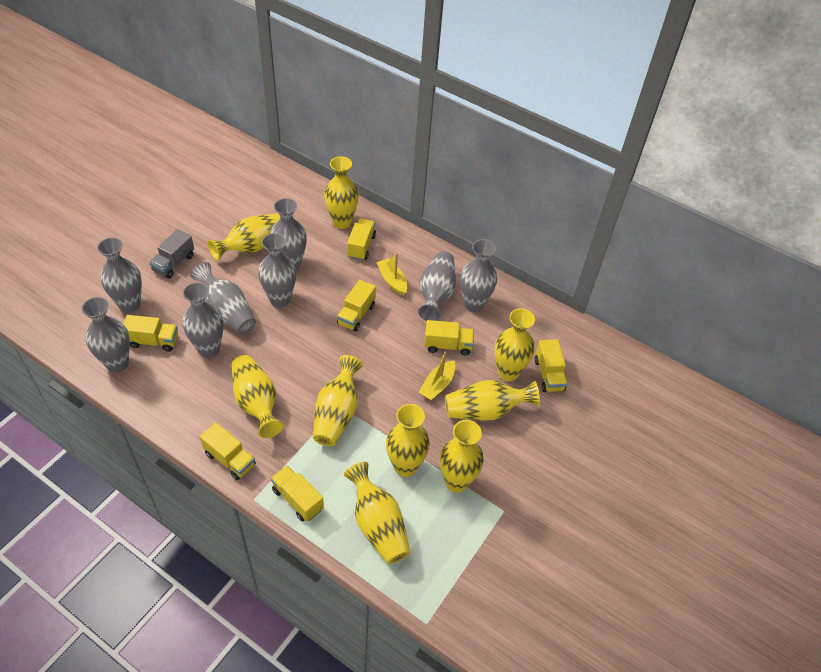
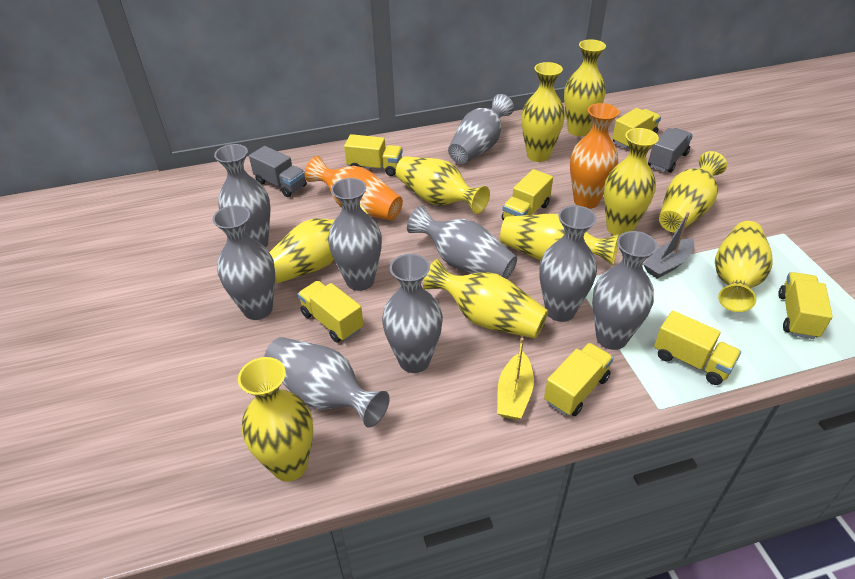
grey boat: none = 0 -> [643,212,694,279] = 1
grey truck: [149,229,194,278] = 1 -> [249,146,307,197] [648,128,693,173] = 2
grey vase: [81,297,130,373] [97,237,142,313] [182,282,224,357] [191,262,256,334] [258,233,296,307] [271,198,307,270] [418,251,456,321] [460,239,497,312] = 8 -> [212,205,275,320] [214,144,270,247] [264,337,390,428] [328,178,382,291] [382,254,443,373] [407,205,517,279] [448,94,514,164] [539,205,597,322] [592,231,658,350] = 9
orange vase: none = 0 -> [305,156,403,220] [570,103,619,209] = 2
yellow boat: [376,253,407,296] [419,352,455,400] = 2 -> [497,338,534,420] = 1
yellow vase: [208,213,281,261] [231,355,284,438] [313,355,363,446] [324,156,359,229] [344,462,410,564] [386,404,430,477] [440,420,484,492] [445,380,540,421] [494,308,535,382] = 9 -> [238,357,313,482] [269,205,367,284] [396,156,490,214] [423,259,548,338] [500,214,620,266] [522,62,565,162] [564,39,606,136] [604,128,659,235] [659,151,727,233] [715,221,773,312] = 10

